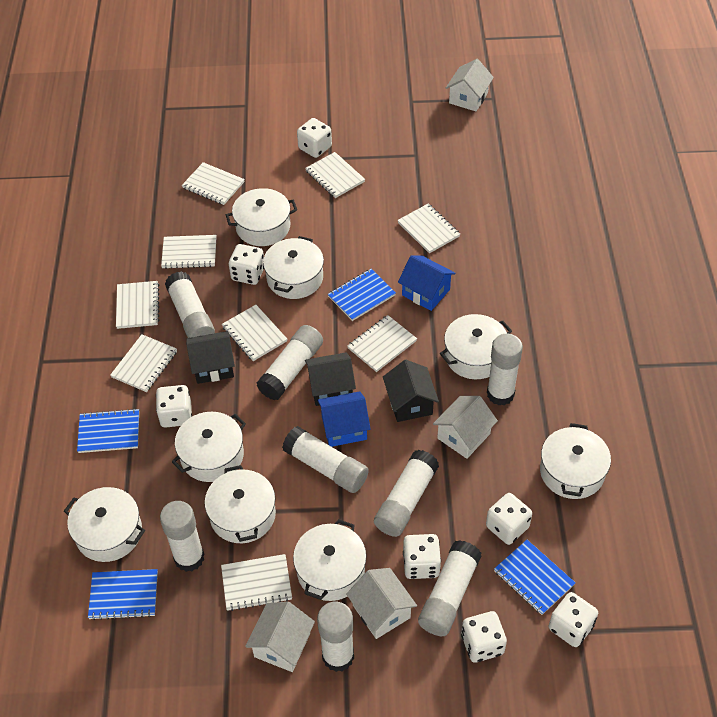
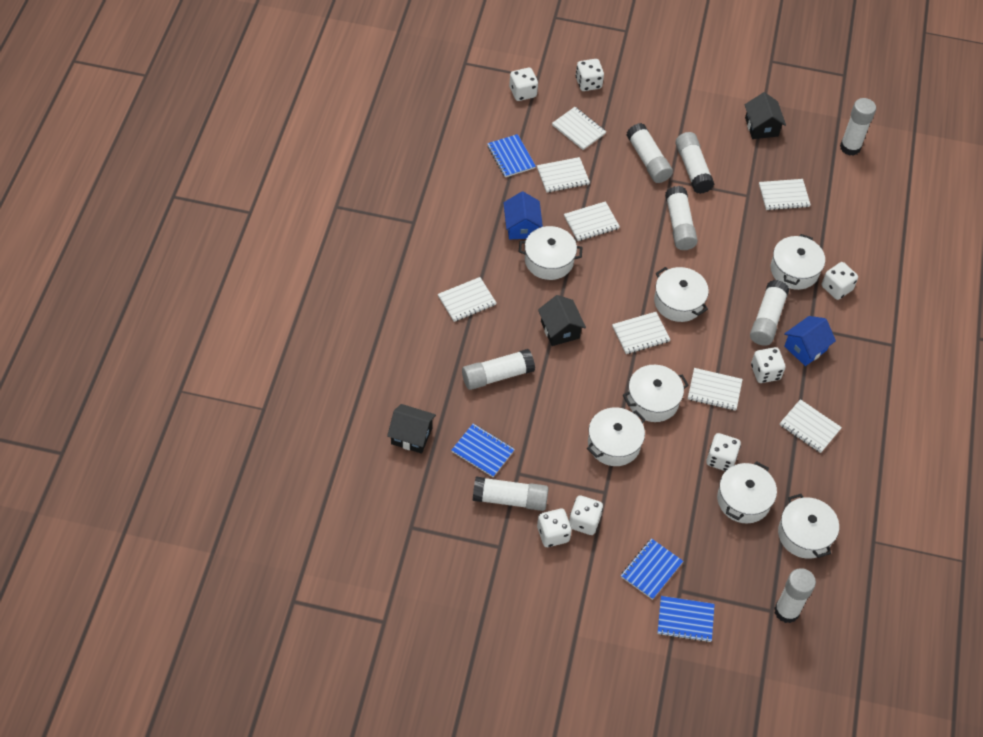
white house: [245,602,315,672] [346,568,417,639] [433,396,498,459] [446,59,494,111] = 4 -> none = 0
white notebook: [110,334,177,392] [116,281,159,329] [161,235,216,269] [182,162,245,205] [221,554,292,611] [222,305,287,361] [305,152,365,198] [347,315,417,372] [397,204,460,253] = 9 -> [438,277,496,322] [537,157,590,193] [552,107,606,150] [564,201,620,241] [612,312,671,354] [688,368,743,411] [759,179,811,211] [780,399,842,453] = 8
white pot: [64,487,145,562] [172,412,246,482] [205,465,276,543] [226,188,297,246] [263,236,324,299] [293,519,366,601] [440,314,512,379] [540,423,611,499] = 8 -> [519,226,582,280] [587,407,646,466] [623,365,689,422] [654,267,709,322] [717,461,777,523] [771,234,825,290] [778,494,839,559] = 7

